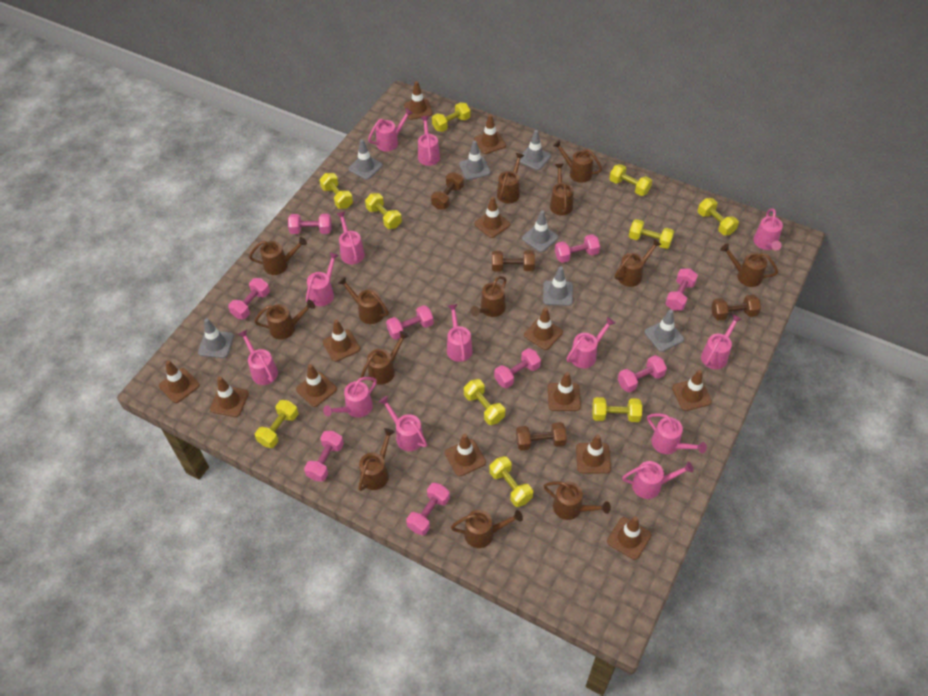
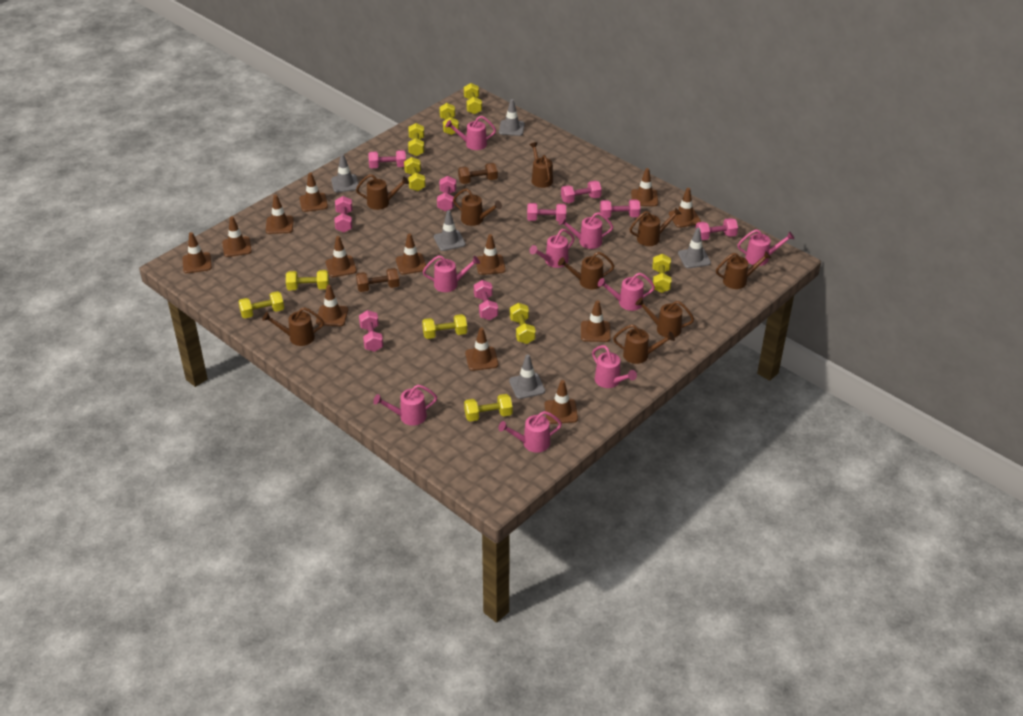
brown dumbbell: [431,172,464,210] [492,251,535,272] [516,422,567,450] [711,295,761,320] = 4 -> [356,268,400,292] [458,163,498,184] = 2
brown watering can: [249,237,307,275] [254,300,315,340] [338,277,389,324] [358,428,395,491] [361,331,409,385] [451,510,523,548] [470,276,506,317] [497,153,524,203] [544,481,611,520] [550,164,573,215] [553,140,602,183] [614,239,662,287] [720,243,778,287] = 13 -> [262,307,324,346] [356,174,409,210] [453,188,502,226] [529,142,553,188] [558,252,614,289] [613,325,675,364] [630,207,681,246] [636,297,694,337] [716,251,771,289] = 9
grey traffic cone: [198,318,234,358] [348,139,383,180] [459,140,491,180] [520,130,551,170] [522,210,559,252] [543,266,573,306] [645,309,684,352] = 7 -> [331,154,358,193] [434,210,466,251] [499,99,525,136] [509,354,545,399] [678,228,711,268] = 5
pink watering can: [238,330,278,385] [306,252,339,306] [323,377,377,418] [337,211,365,264] [368,108,413,152] [379,396,427,451] [418,116,440,166] [447,304,473,362] [567,317,615,368] [622,461,694,499] [647,413,707,454] [701,314,741,369] [753,209,783,251] = 13 -> [373,385,437,426] [423,255,480,292] [445,116,496,150] [498,411,562,453] [529,229,575,268] [559,212,613,249] [592,345,637,388] [598,273,655,311] [738,229,794,266] = 9

